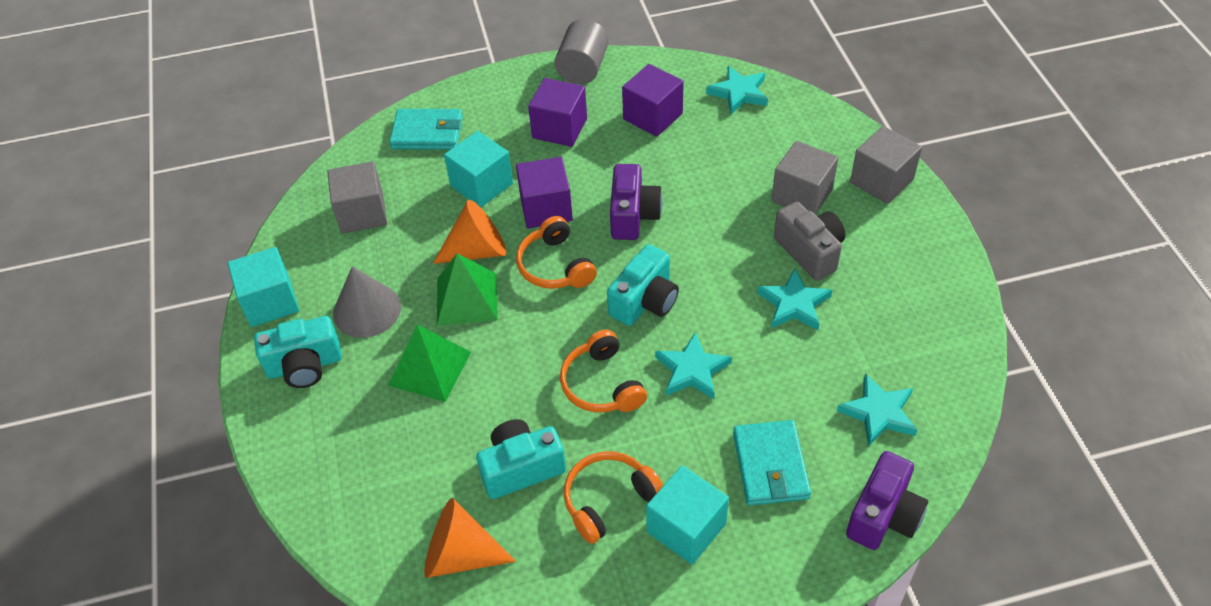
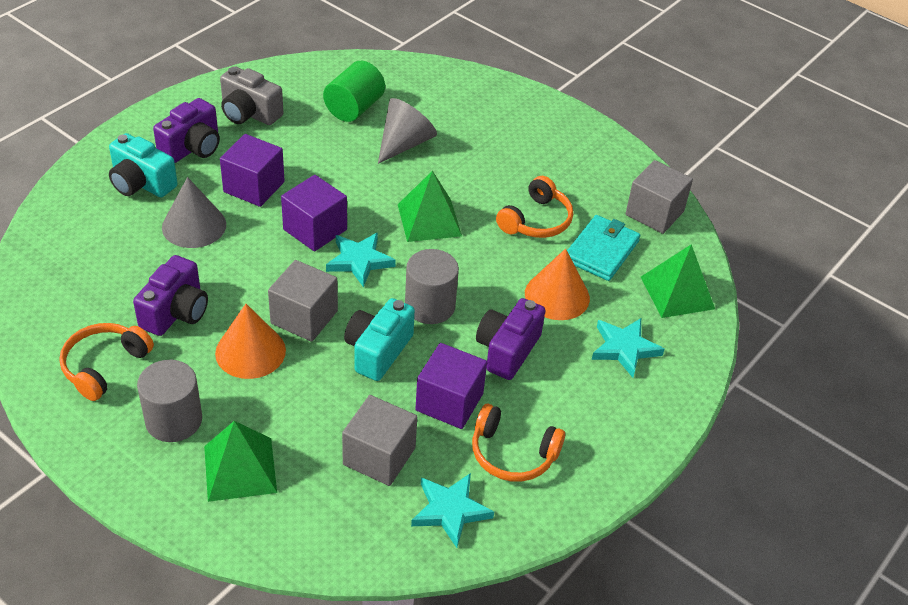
green cylinder: none = 0 -> [323,61,385,122] = 1
green pyramid: [388,324,471,402] [437,253,498,326] = 2 -> [204,421,277,502] [398,171,462,242] [641,244,715,318] = 3
grey cone: [333,266,401,338] = 1 -> [162,177,226,248] [378,98,437,164] = 2
grey cylinder: [555,19,609,84] = 1 -> [137,360,202,442] [405,249,459,324] = 2
purple camera: [610,164,663,240] [846,451,928,550] = 2 -> [133,255,208,336] [153,98,220,163] [476,298,545,380] = 3
turquoise camera: [254,316,342,388] [476,419,566,499] [607,244,679,326] = 3 -> [109,133,178,197] [344,298,415,381] = 2
turquoise cube: [228,247,299,327] [444,131,513,207] [646,465,729,564] = 3 -> none = 0
turquoise star: [655,332,732,399] [706,66,768,114] [757,268,832,330] [837,374,918,447] = 4 -> [326,233,396,287] [411,473,494,548] [592,318,665,378] = 3
turquoise wallet: [389,109,463,150] [733,420,811,505] = 2 -> [567,215,641,281] = 1

